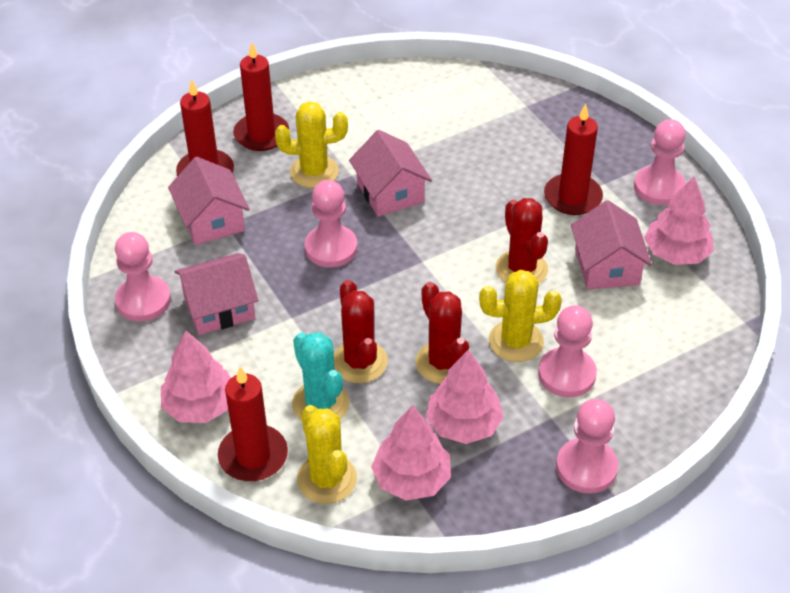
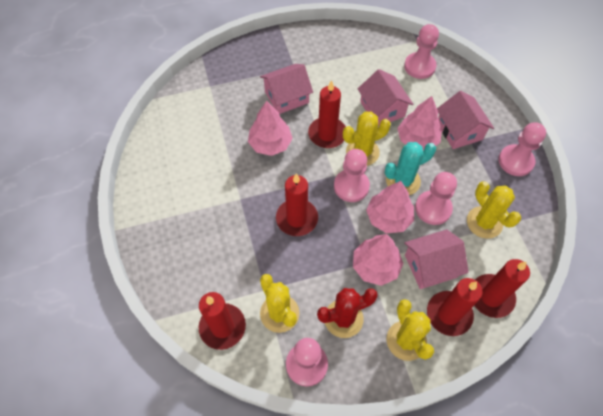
red cactus: [334,280,388,383] [415,282,469,384] [496,198,548,283] = 3 -> [317,288,378,338] = 1
red candle: [176,79,234,176] [218,367,288,481] [233,43,289,151] [544,104,603,215] = 4 -> [199,292,246,350] [276,173,318,236] [308,80,346,148] [427,278,483,336] [474,259,530,318] = 5
yellow cactus: [275,101,348,188] [297,405,357,504] [479,270,562,362] = 3 -> [260,274,299,333] [343,111,391,166] [387,299,434,361] [467,182,521,239] = 4

